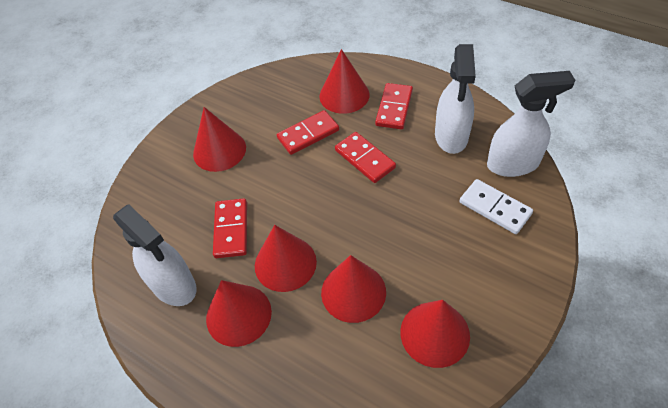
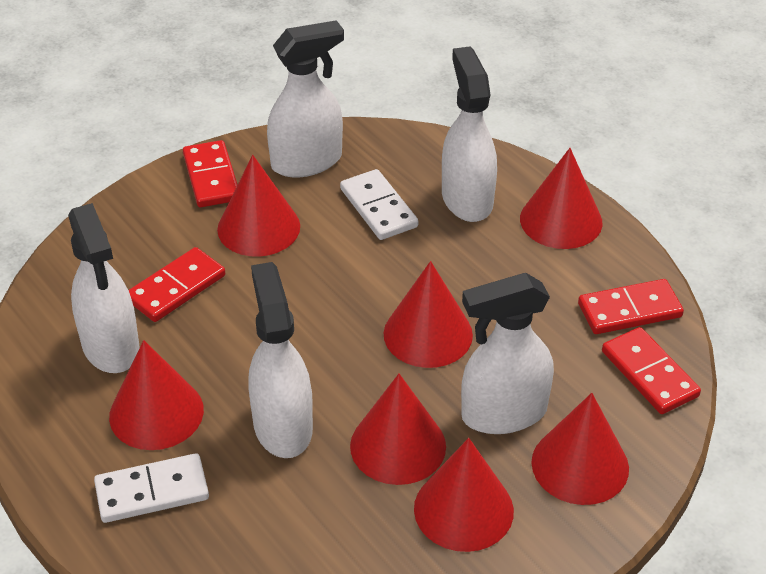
red cone: [193,107,246,172] [206,280,272,347] [255,225,317,292] [319,49,370,114] [321,255,386,323] [400,300,470,368] = 6 -> [109,340,204,450] [217,155,300,257] [350,374,446,485] [384,261,473,368] [414,438,514,552] [520,148,603,249] [531,393,629,505] = 7
white domino: [459,179,533,234] = 1 -> [94,453,209,523] [340,169,418,240] = 2
white spray bottle: [113,205,197,306] [435,44,476,154] [487,71,575,177] = 3 -> [68,203,140,373] [248,262,313,458] [267,20,344,178] [442,46,497,222] [461,273,554,434] = 5

